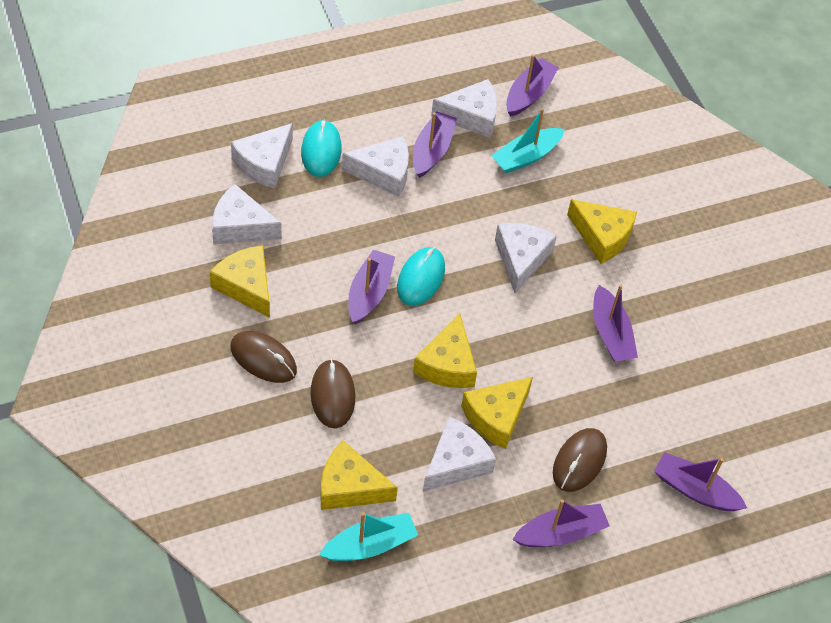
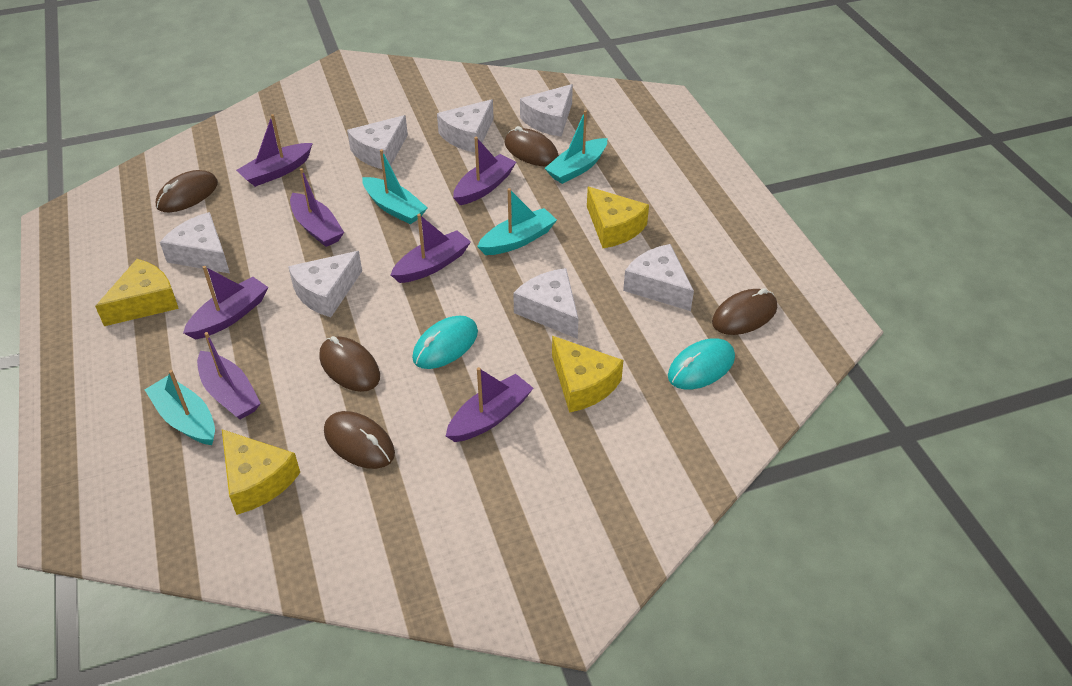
brown mouse: [230,331,297,383] [311,359,355,428] [553,428,607,492] = 3 -> [156,170,218,212] [319,336,380,392] [324,411,395,469] [504,126,559,166] [712,288,777,335] = 5
purple boat: [348,250,395,324] [413,111,457,178] [506,54,559,117] [512,500,610,547] [593,285,638,362] [654,452,747,511] = 6 -> [183,266,268,340] [197,332,261,419] [236,114,313,187] [290,168,344,247] [391,214,471,283] [446,367,533,442] [453,137,516,205] = 7
turquoise boat: [319,512,418,561] [491,109,565,174] = 2 -> [145,370,215,445] [362,149,428,224] [477,188,557,255] [544,110,607,184] = 4
white cheese: [212,184,282,244] [231,123,293,189] [342,136,409,197] [423,417,496,492] [431,79,497,138] [495,223,557,293] = 6 -> [160,212,230,273] [288,251,362,317] [347,115,408,169] [437,99,494,152] [513,268,578,339] [520,84,573,137] [623,244,694,311] = 7
yellow cheese: [210,245,270,318] [320,440,398,510] [413,314,477,388] [461,377,533,449] [567,199,637,264] = 5 -> [95,259,179,326] [222,429,300,515] [552,336,623,413] [587,187,649,248] = 4

